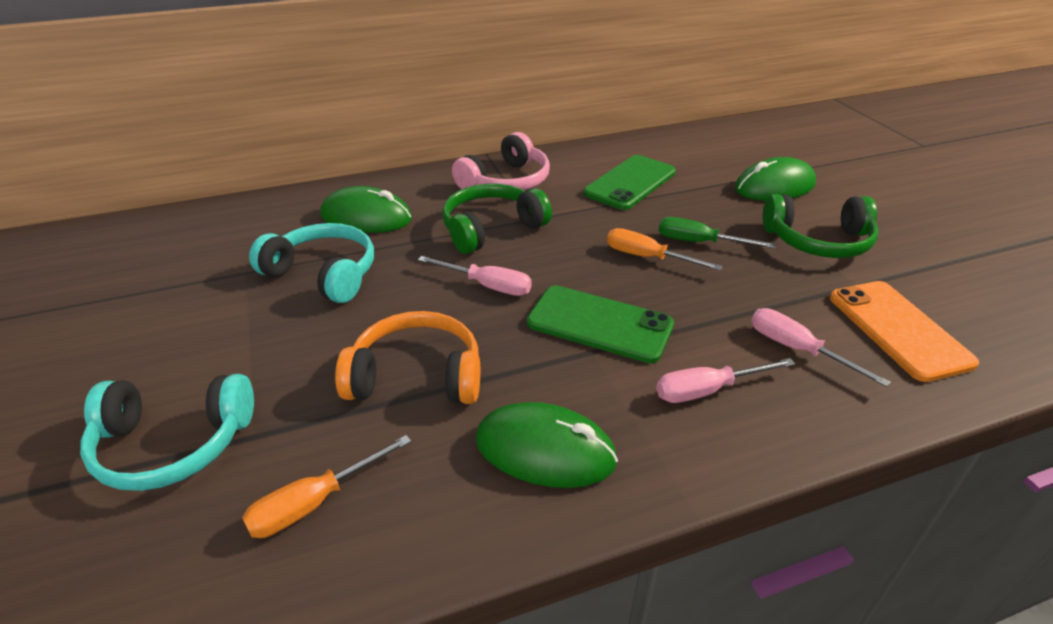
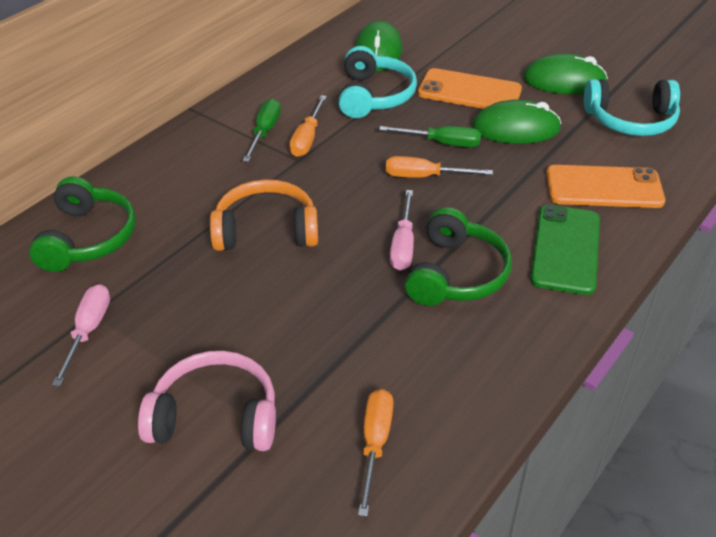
green phone: [527,285,674,363] [584,155,676,210] = 2 -> [530,205,600,295] = 1
green screwdriver: [659,217,776,248] = 1 -> [242,98,281,162] [379,126,481,147] = 2
orange phone: [830,281,979,382] = 1 -> [418,68,522,109] [546,165,665,208] = 2
orange screwdriver: [242,435,412,538] [607,228,723,270] = 2 -> [289,95,327,157] [358,389,393,517] [386,156,493,178] = 3
pink screwdriver: [418,256,532,296] [656,358,795,403] [751,308,891,387] = 3 -> [52,284,110,386] [390,190,414,270] = 2

